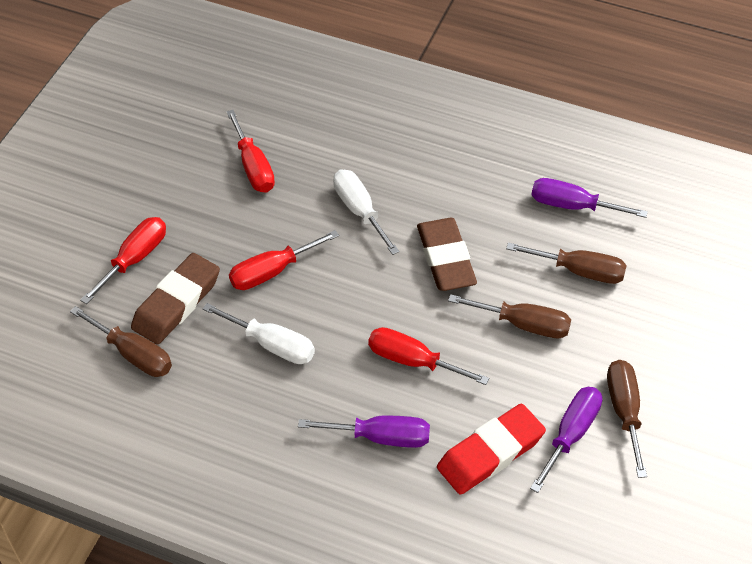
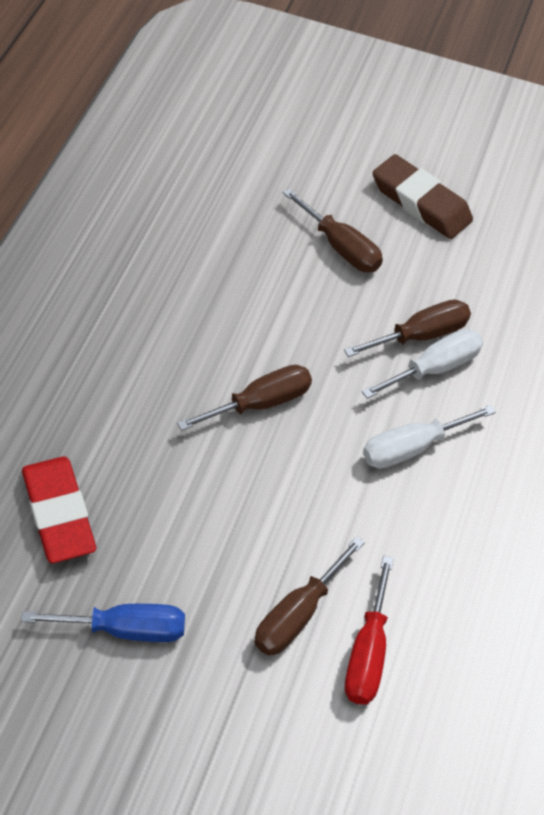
blue screwdriver: none = 0 -> [21,604,185,642] = 1
brown eraser: [131,253,220,345] [417,218,477,291] = 2 -> [373,154,473,239] = 1
purple screwdriver: [298,416,430,448] [530,387,602,493] [532,178,648,218] = 3 -> none = 0
red screwdriver: [80,217,166,304] [226,110,275,192] [229,230,339,290] [368,327,489,385] = 4 -> [345,556,394,704] = 1

